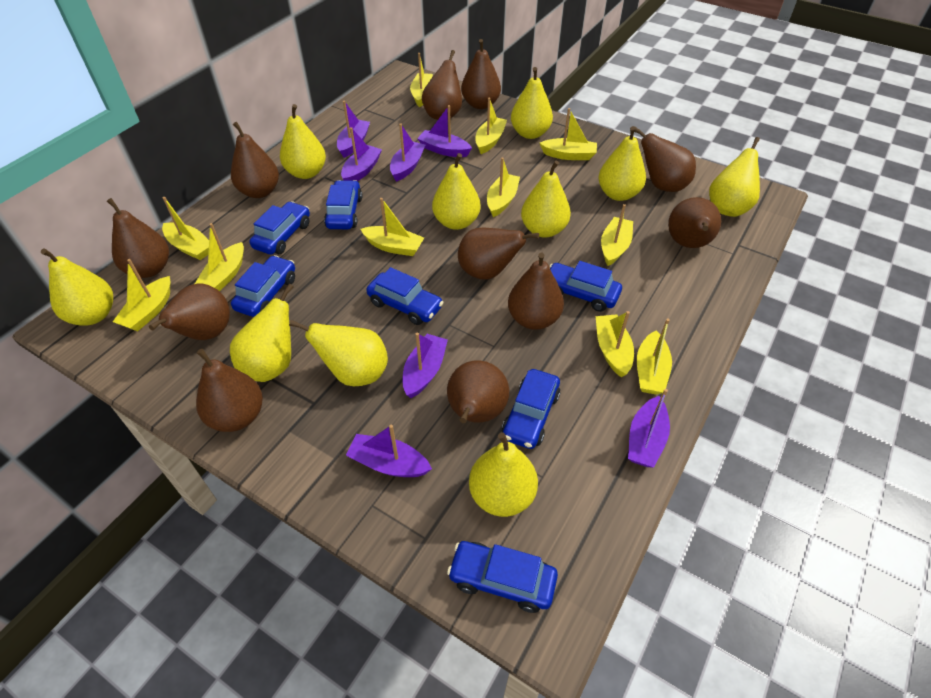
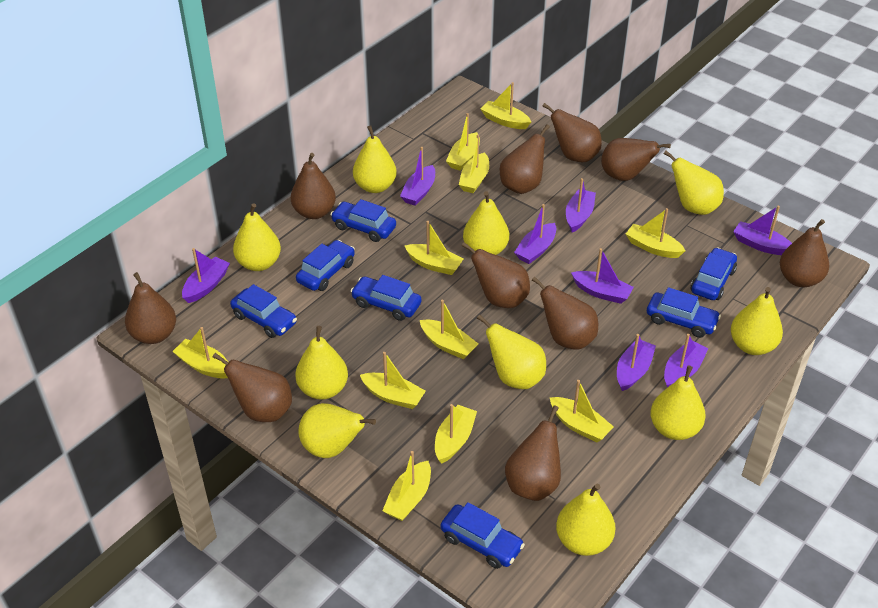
brown pear: [107,198,169,278] [149,284,230,340] [196,349,263,432] [231,122,279,198] [422,50,462,120] [447,360,509,423] [458,228,539,280] [461,39,501,109] [508,253,564,330] [634,127,696,192] [668,197,721,248] = 11 -> [125,272,176,344] [213,353,292,422] [291,153,336,219] [462,242,530,308] [500,124,550,194] [505,405,561,501] [532,276,598,350] [542,103,602,162] [601,138,671,181] [780,219,829,287] = 10
purple boat: [337,101,370,158] [341,127,382,181] [346,425,432,477] [390,123,425,182] [403,333,448,398] [417,105,472,157] [628,389,670,468] = 7 -> [182,248,230,303] [400,147,435,206] [514,204,556,264] [566,178,596,233] [571,248,634,304] [617,334,656,391] [664,334,709,387] [733,206,792,255] = 8

